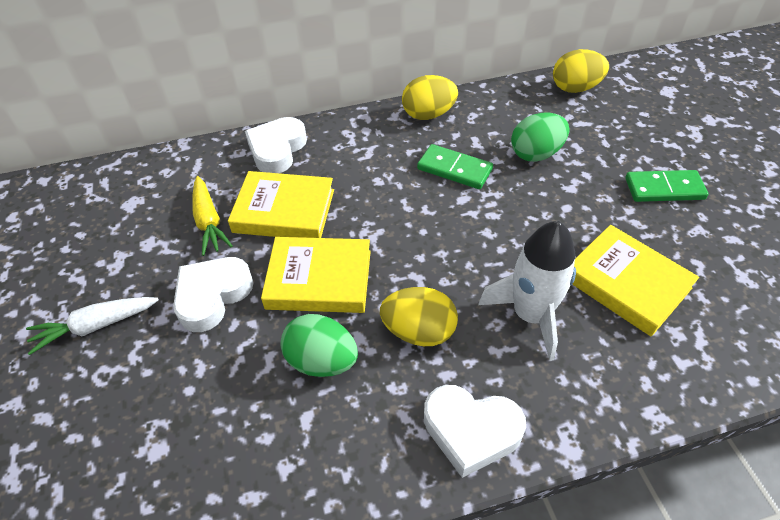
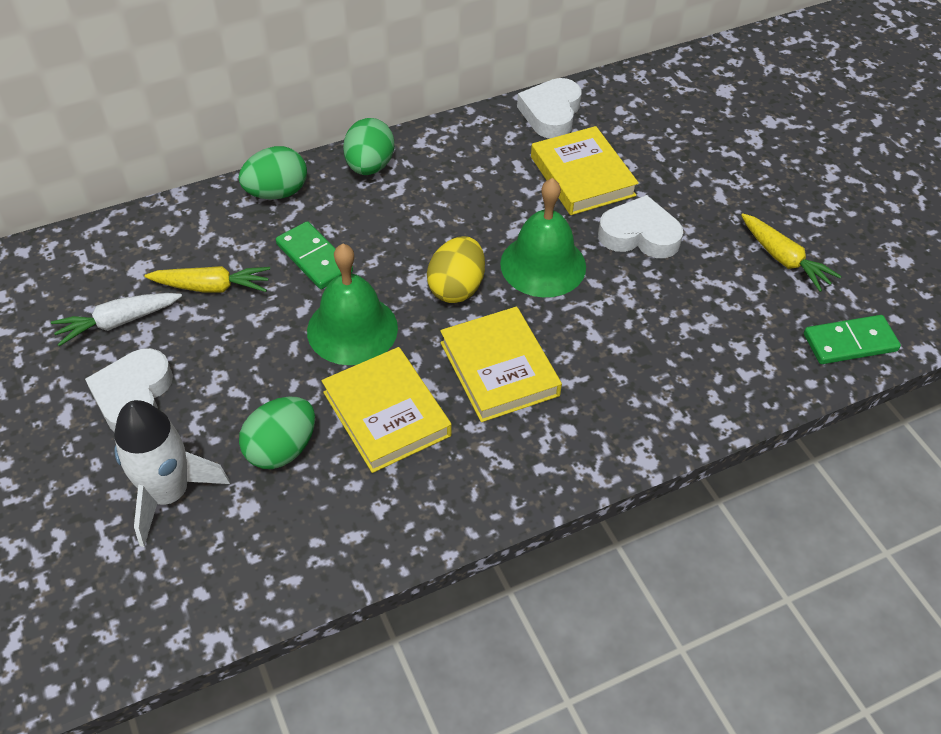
green bell: none = 0 -> [307,243,398,365] [500,178,586,297] = 2
green egg: [280,314,358,377] [511,113,569,162] = 2 -> [239,146,307,199] [239,396,315,469] [343,118,394,175] = 3
yellow carrot: [192,176,233,256] = 1 -> [144,266,270,293] [741,213,841,292] = 2
yellow egg: [380,287,458,346] [402,75,458,120] [553,49,609,93] = 3 -> [427,236,485,303] = 1

